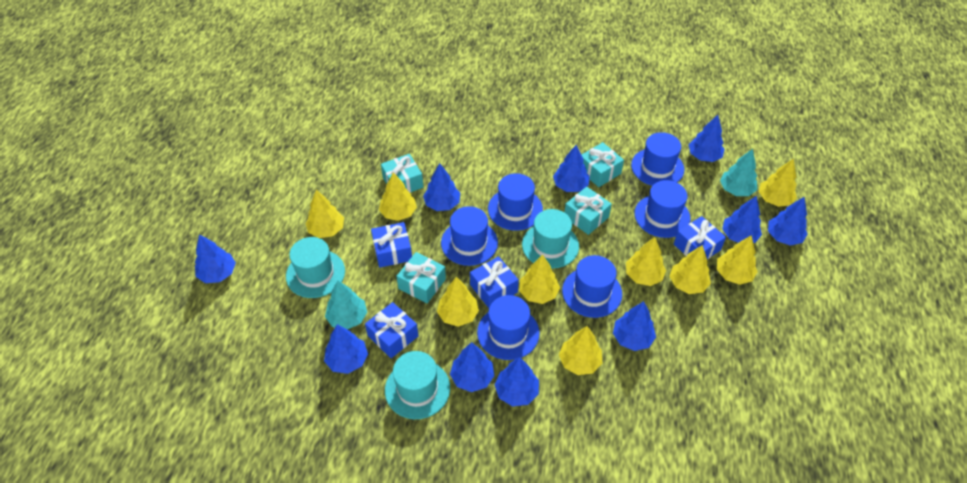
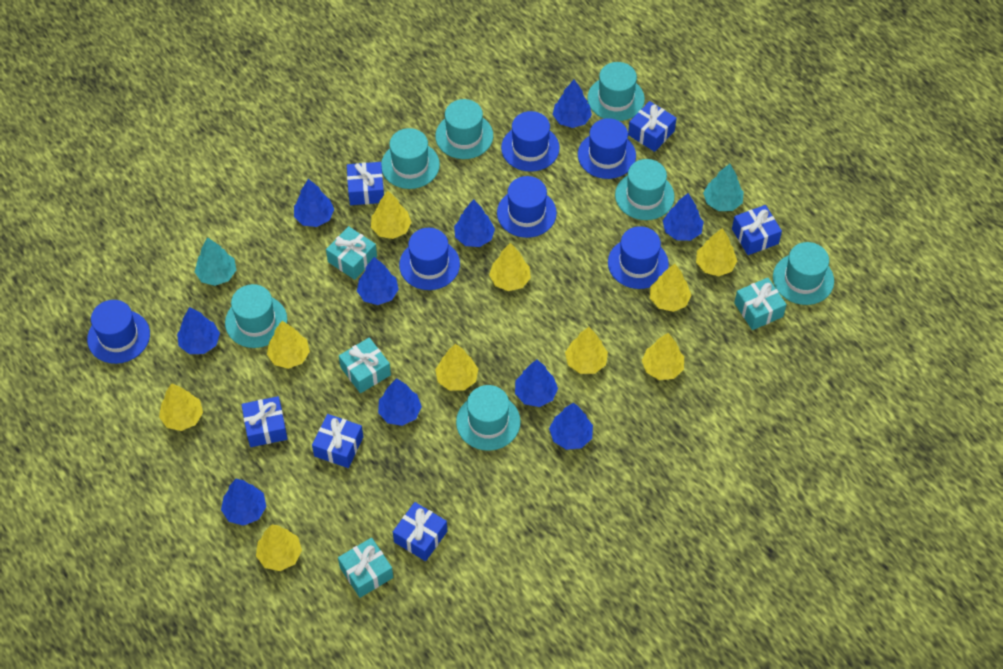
blue gift: [365,302,418,358] [371,222,412,268] [470,256,519,308] [674,216,726,259] = 4 -> [241,396,288,447] [312,414,363,468] [347,162,384,205] [393,502,447,561] [628,101,676,152] [732,205,782,255] = 6
turquoise hat: [286,237,345,298] [385,351,450,419] [522,209,579,269] = 3 -> [225,284,287,348] [381,128,440,189] [435,99,493,159] [456,385,521,451] [587,62,645,121] [615,159,674,220] [773,242,834,305] = 7
yellow tree: [305,190,344,238] [379,172,417,221] [437,277,479,327] [519,254,560,304] [559,326,602,375] [626,237,666,286] [669,245,711,294] [717,235,758,285] [759,158,797,207] = 9 -> [159,383,203,431] [256,525,302,571] [267,321,310,369] [371,191,412,239] [435,344,478,391] [489,243,531,291] [565,327,608,374] [642,333,684,380] [650,264,692,312] [696,228,737,276] = 10

